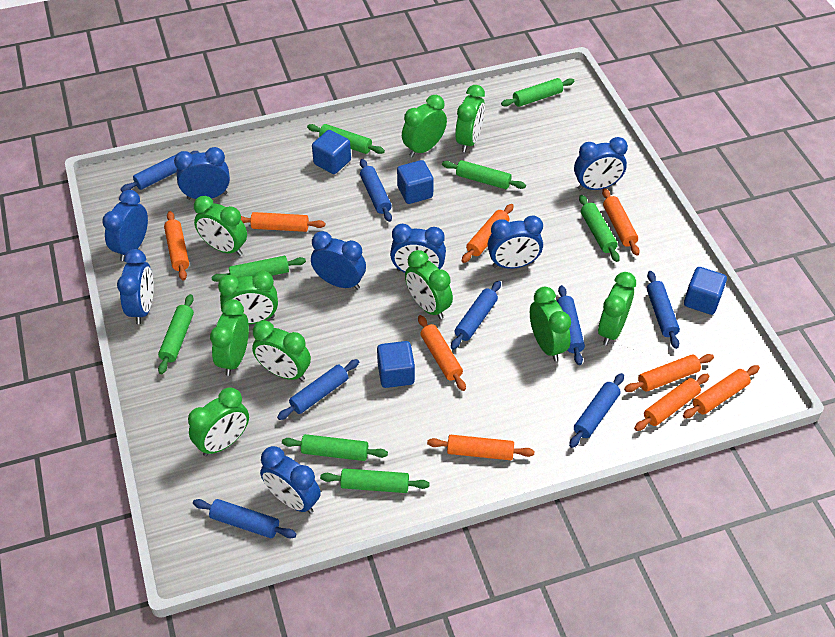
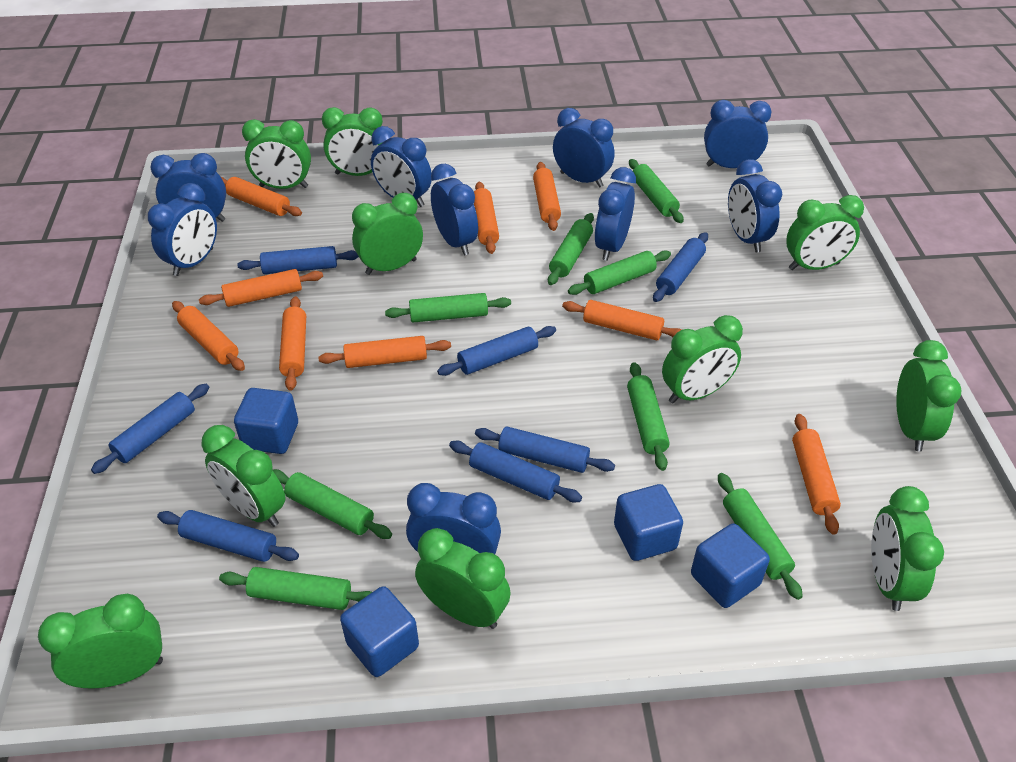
blue clock: [102,190,148,261] [117,249,154,324] [174,147,230,200] [260,446,321,514] [311,231,366,290] [390,224,446,273] [488,216,543,269] [574,137,628,190] = 8 -> [148,183,217,276] [150,153,226,222] [371,126,432,207] [406,483,501,554] [431,164,478,256] [553,108,615,187] [594,167,636,261] [704,100,771,168] [728,159,782,253] = 9
blue rolling pin: [120,151,199,192] [193,499,296,538] [277,359,359,420] [360,159,392,222] [451,281,501,350] [557,285,585,365] [569,373,624,448] [647,271,680,349] = 8 -> [91,384,209,474] [157,510,299,562] [237,246,359,274] [437,326,556,376] [449,441,582,502] [475,426,615,473] [653,232,708,302] = 7

